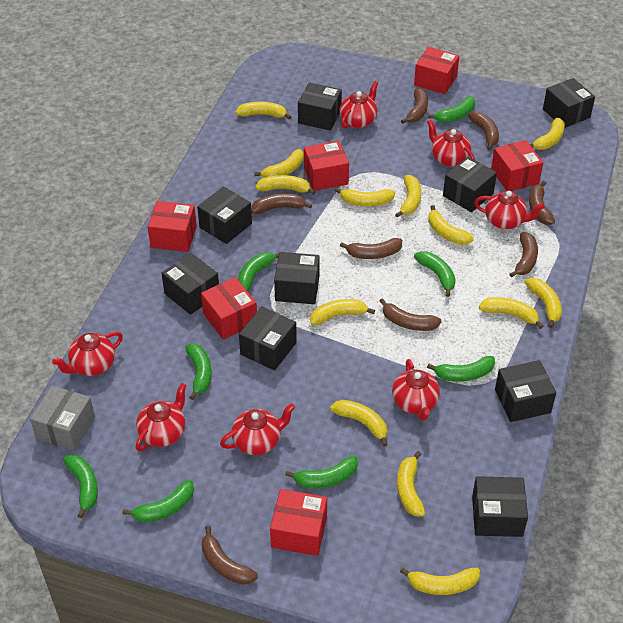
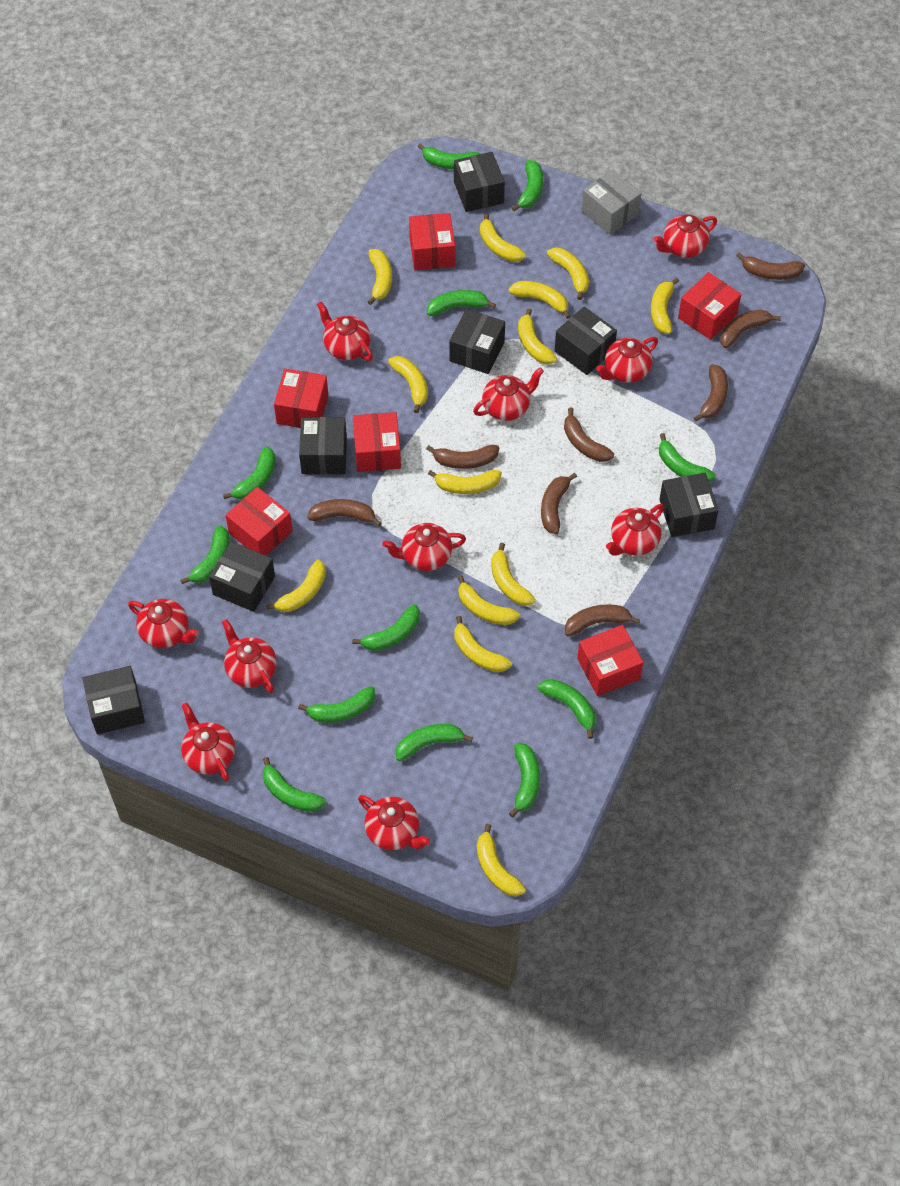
black box: [161,253,219,315] [197,186,252,244] [239,307,297,371] [274,252,320,304] [298,82,342,131] [443,157,497,212] [472,476,528,537] [495,360,556,422] [543,78,595,128] = 9 -> [82,666,145,735] [209,541,275,612] [299,417,347,474] [449,309,505,374] [454,152,505,212] [555,307,617,375] [659,473,719,537] = 7
green banana: [63,454,98,518] [122,480,194,523] [186,344,212,400] [238,252,279,291] [285,456,358,488] [414,251,455,297] [427,356,495,382] [428,96,475,123] = 8 -> [180,526,230,584] [223,446,275,499] [263,757,326,812] [298,686,375,723] [352,604,420,651] [396,724,473,761] [417,143,481,169] [427,290,496,316] [509,743,540,817] [512,160,543,211] [538,679,596,739] [659,433,716,482] = 12
red teapot: [52,331,123,376] [136,383,186,451] [220,403,295,455] [339,81,378,129] [392,359,440,421] [427,119,475,167] [474,190,545,229] = 7 -> [128,599,199,648] [181,703,235,782] [222,619,277,693] [317,302,373,361] [358,795,430,850] [382,523,466,571] [473,368,544,421] [596,337,658,383] [606,504,664,555] [653,215,717,258] = 10

